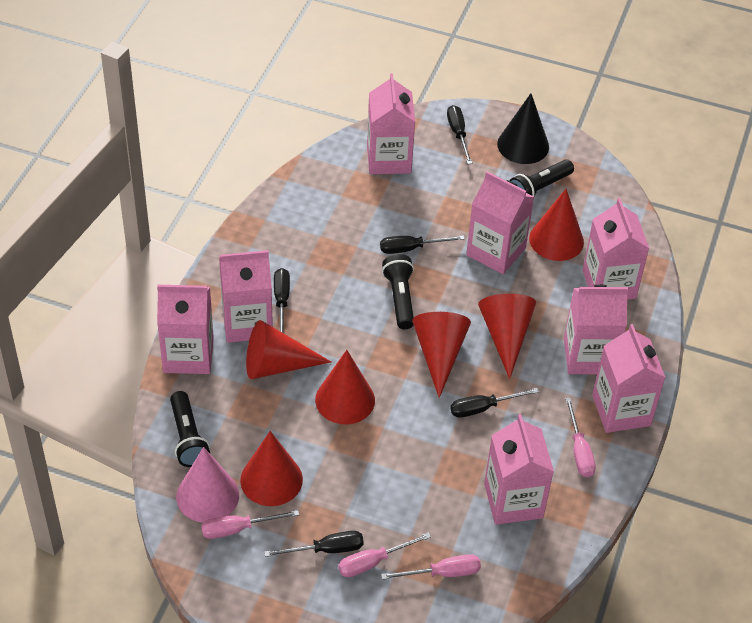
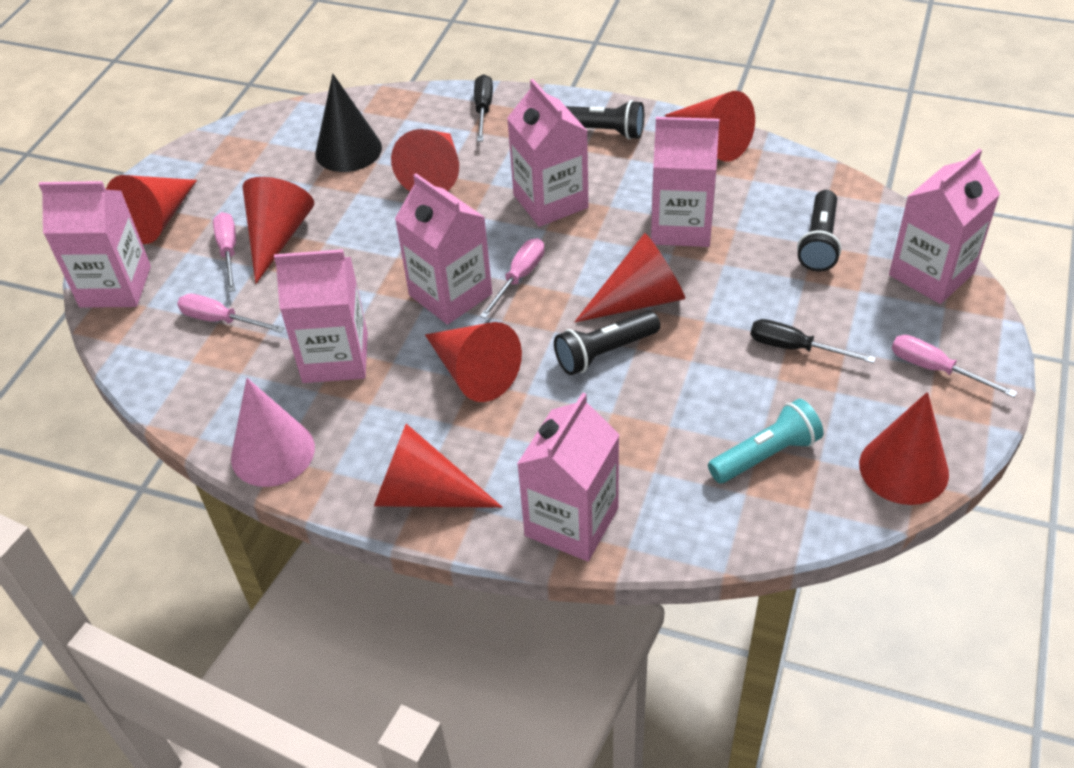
black screwdriver: [264,531,364,557] [274,268,290,333] [380,235,465,254] [447,105,472,164] [450,388,539,418] = 5 -> [474,74,493,142] [750,319,876,363] = 2
pink carton: [157,285,214,374] [219,250,273,343] [367,73,415,174] [466,171,534,274] [484,414,554,525] [564,285,629,374] [583,198,649,300] [592,324,666,433] = 8 -> [38,181,151,308] [274,249,368,383] [395,173,492,325] [507,79,589,227] [517,393,620,561] [651,117,719,247] [889,149,1000,304] = 7
red cone: [240,431,303,506] [246,320,331,379] [315,350,375,424] [412,312,471,398] [478,294,536,379] [529,189,584,261] = 6 -> [106,175,197,244] [242,177,314,284] [374,424,502,508] [391,129,459,191] [425,322,522,402] [574,233,685,322] [664,91,755,162] [859,392,949,505] = 8
turquoise flashlight: none = 0 -> [708,399,824,483] = 1

